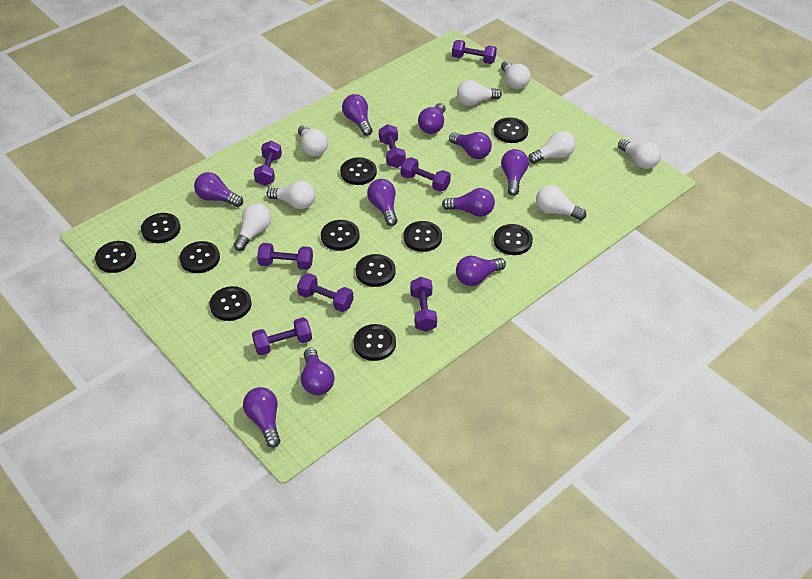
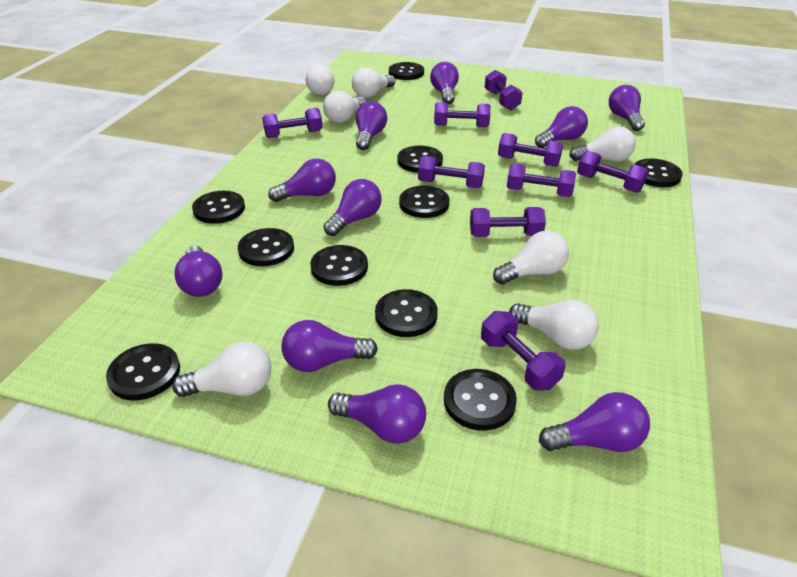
black button: [95,241,136,273] [141,213,181,243] [179,241,220,273] [210,286,251,321] [321,220,360,251] [340,157,377,185] [353,324,396,361] [356,254,396,287] [404,221,442,252] [493,117,528,143] [493,224,533,255] = 11 -> [106,343,180,400] [192,191,245,224] [238,228,294,266] [310,245,368,286] [375,289,438,337] [389,62,424,80] [397,146,443,173] [399,186,450,218] [444,369,517,431] [634,158,683,187] = 10
purple dumbbell: [252,317,312,355] [254,140,282,186] [257,243,313,270] [297,273,354,312] [379,124,406,168] [401,157,451,192] [411,277,437,332] [452,40,497,64] = 8 -> [262,107,323,138] [418,156,485,188] [434,102,491,127] [470,207,546,237] [481,311,566,391] [485,70,523,110] [498,133,563,167] [507,163,576,197] [577,150,648,193] = 9
white light bulb: [234,203,271,251] [267,181,315,209] [298,125,328,156] [457,80,502,106] [501,61,531,89] [528,131,576,164] [536,185,586,220] [618,139,661,169] = 8 -> [172,342,271,397] [306,65,335,95] [323,91,366,123] [352,67,395,98] [493,231,569,285] [509,300,599,350] [569,127,636,162] = 7

